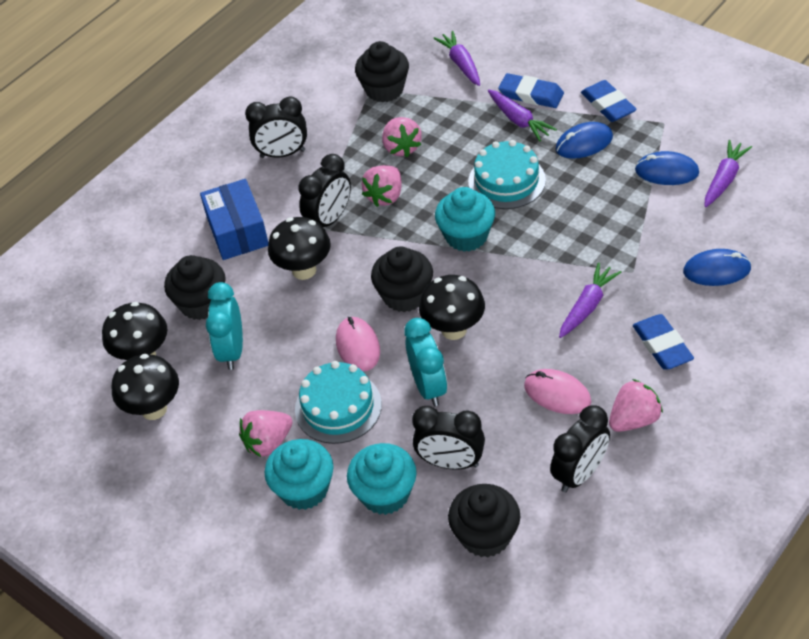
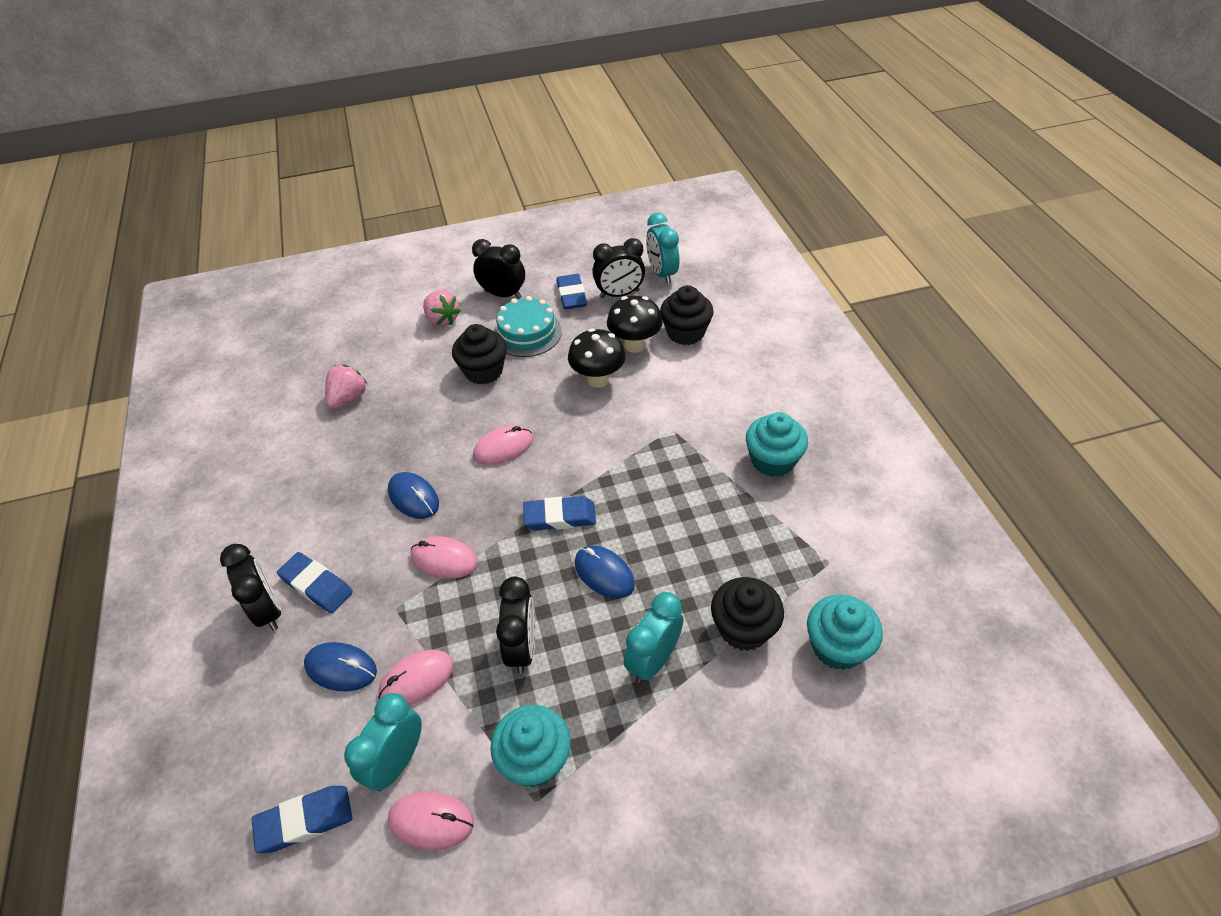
black cupcake: [164,255,226,320] [355,41,409,102] [371,247,433,312] [448,484,520,558] = 4 -> [452,324,507,384] [660,285,714,345] [711,577,784,651] = 3
black mushroom: [102,302,168,360] [111,354,179,420] [268,217,331,280] [419,275,485,340] = 4 -> [568,328,626,388] [607,296,663,353] = 2
blue box: [200,179,268,260] = 1 -> none = 0
blue eraser: [498,73,564,108] [581,80,637,122] [633,314,694,370] = 3 -> [251,786,352,853] [277,552,353,613] [523,496,596,530] [556,274,587,309] = 4
pink mouse: [336,317,380,371] [524,369,591,414] = 2 -> [378,650,454,705] [388,791,474,850] [411,536,478,579] [473,425,533,465] = 4
pink strawberry: [239,410,293,458] [361,165,402,207] [382,117,422,157] [609,379,663,432] = 4 -> [325,365,367,409] [423,290,461,327] = 2
purple carrot: [433,31,480,86] [488,89,557,141] [559,262,621,338] [705,140,752,207] = 4 -> none = 0
turquoise cake: [295,361,382,444] [468,140,546,209] = 2 -> [494,296,562,357] = 1
turquoise clock: [206,282,243,370] [404,318,447,406] = 2 -> [344,693,422,791] [624,592,683,683] [646,213,679,284] = 3

